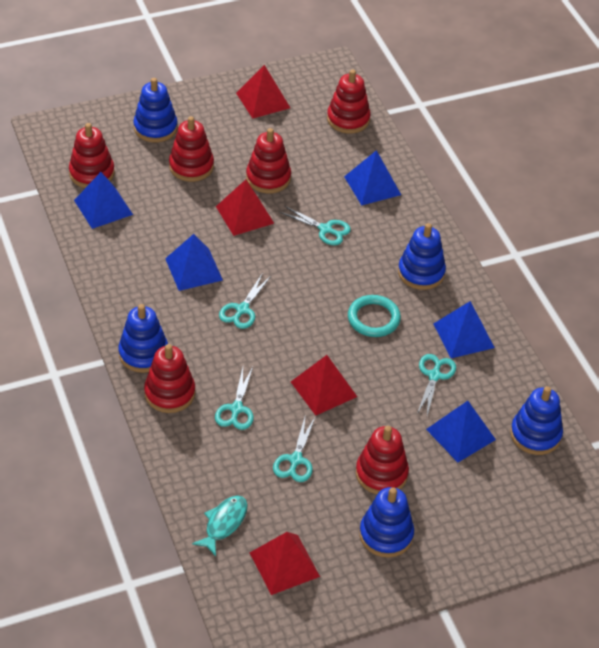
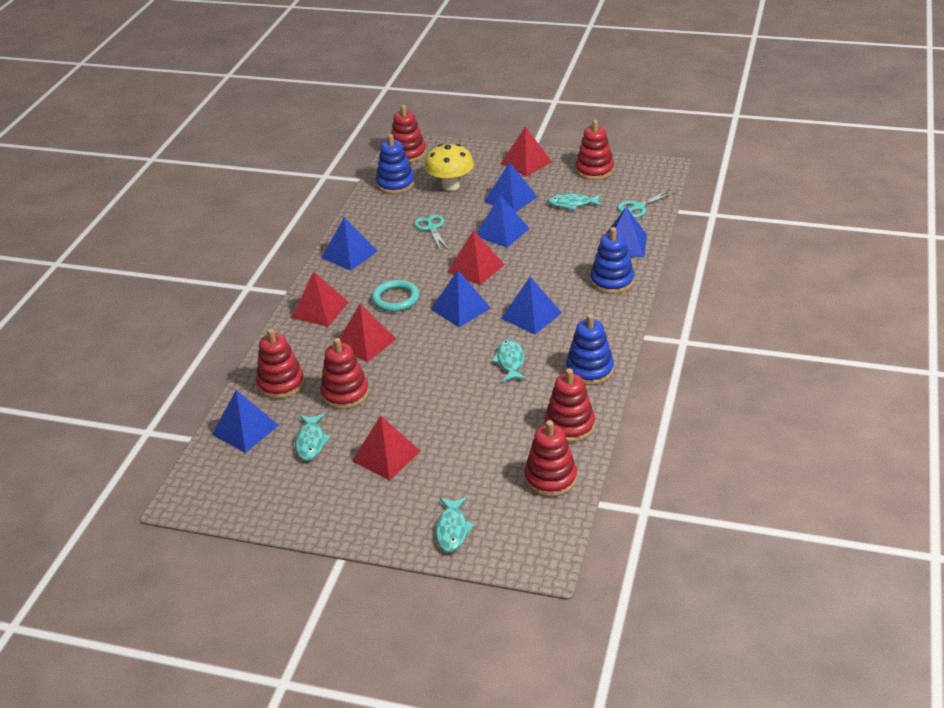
blue pyramid: [74,172,133,229] [165,234,223,291] [344,150,401,206] [426,401,496,462] [434,301,495,358] = 5 -> [212,390,279,453] [321,217,378,271] [431,270,491,327] [477,195,530,248] [484,162,538,212] [501,277,562,334] [606,207,647,257] = 7
blue stacking toy: [118,304,168,373] [133,78,177,142] [359,487,414,558] [398,223,446,290] [510,386,563,455] = 5 -> [376,134,415,194] [566,314,614,385] [590,227,634,294] = 3
red pyramid: [216,180,274,236] [236,65,290,119] [250,532,320,595] [291,355,357,416] = 4 -> [291,272,349,327] [339,304,396,362] [352,416,421,480] [447,230,504,285] [501,127,552,176] = 5
turquoise fish: [192,495,247,556] = 1 -> [295,414,331,461] [435,498,474,552] [492,339,527,382] [547,193,602,210] = 4
turquoise scissors: [215,367,254,430] [219,273,271,329] [273,416,316,482] [280,206,351,245] [417,354,456,416] = 5 -> [414,215,448,250] [617,190,675,218] = 2
yellow mushroom: none = 0 -> [425,144,474,191] = 1

